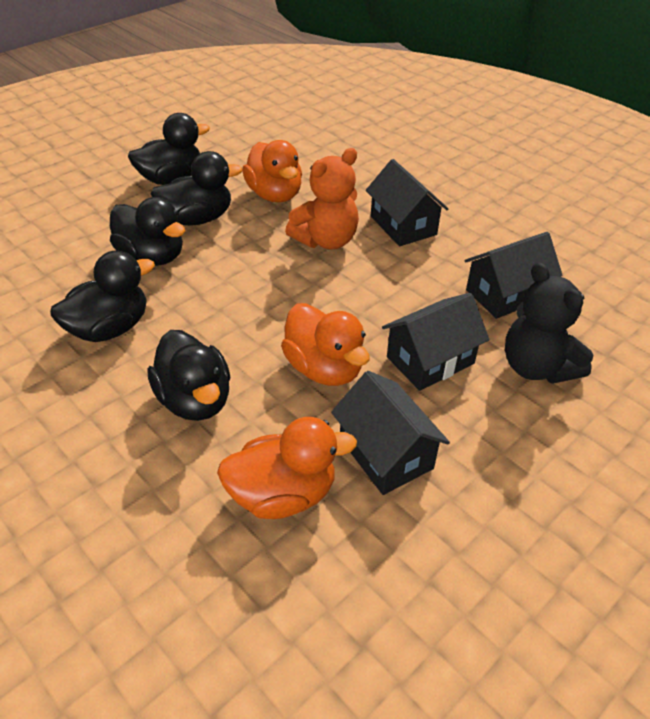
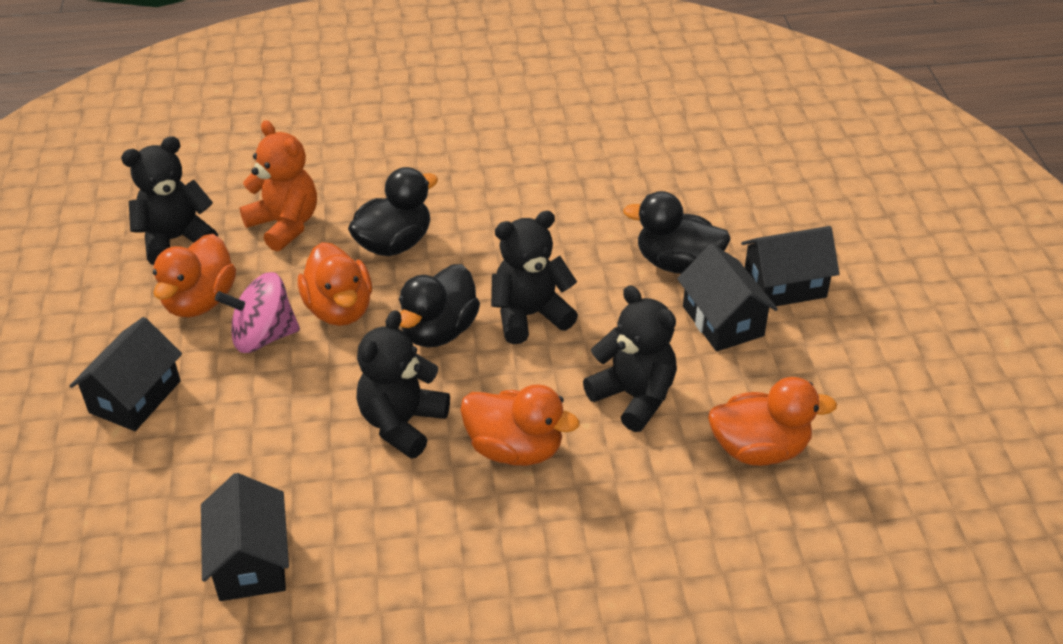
black duck: [50,250,155,342] [110,197,185,266] [128,113,210,185] [147,330,230,421] [151,151,243,225] = 5 -> [348,167,438,256] [399,264,480,347] [623,191,731,274] = 3
black teddy bear: [505,262,593,384] = 1 -> [121,136,218,265] [357,310,450,459] [491,211,578,344] [583,285,677,432] = 4
orange duck: [217,417,357,519] [242,140,302,203] [281,303,370,386] = 3 -> [153,234,236,317] [298,242,372,326] [460,385,580,466] [708,377,837,466] = 4
pink spinning top: none = 0 -> [215,272,300,353] = 1

